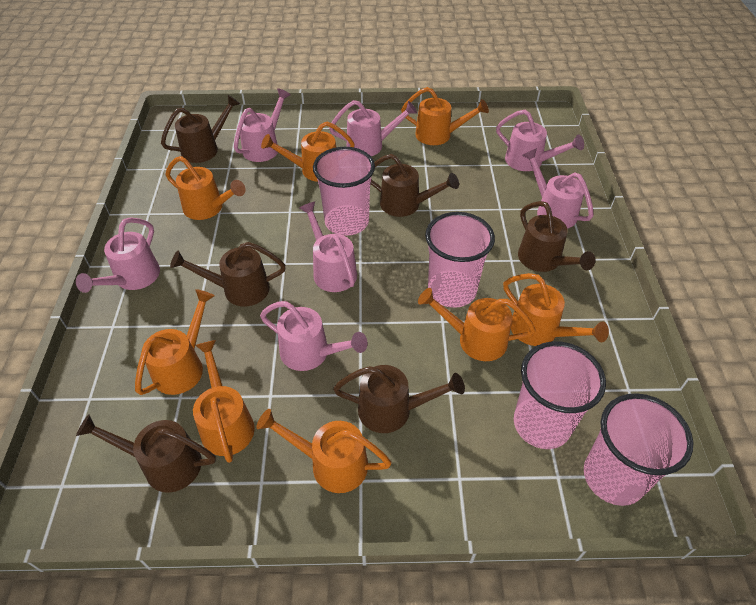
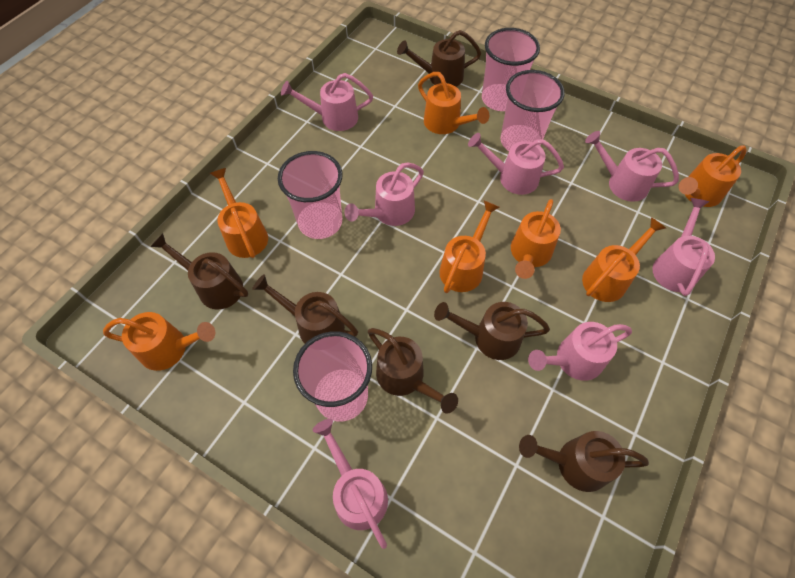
orange watering can: [135,289,215,395] [166,156,246,220] [193,340,255,463] [256,409,392,493] [261,122,355,182] [401,87,489,145] [418,288,536,361] [503,273,609,346] = 8 -> [103,312,215,371] [210,168,268,258] [418,72,489,134] [439,200,500,293] [511,199,561,279] [582,217,666,302] [678,145,747,207] = 7

